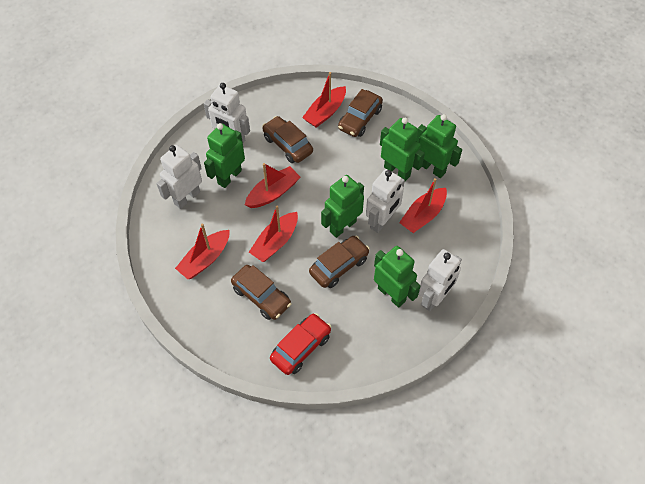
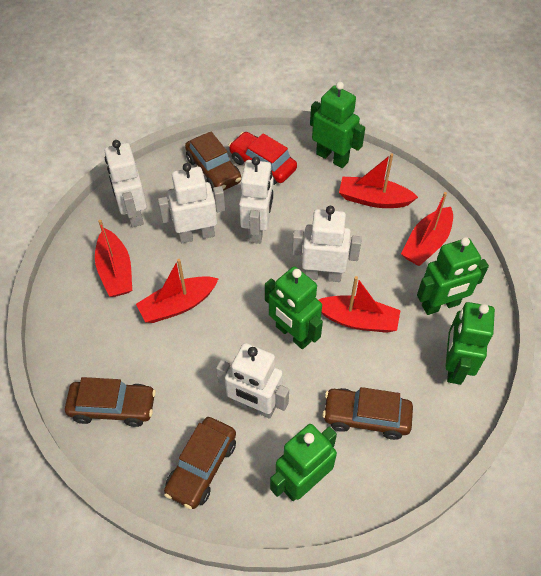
white robot: [156,145,202,209] [204,83,250,143] [366,169,405,233] [419,249,462,311] = 4 -> [105,140,147,227] [158,163,225,243] [216,343,289,419] [239,157,274,244] [292,206,362,282] = 5

